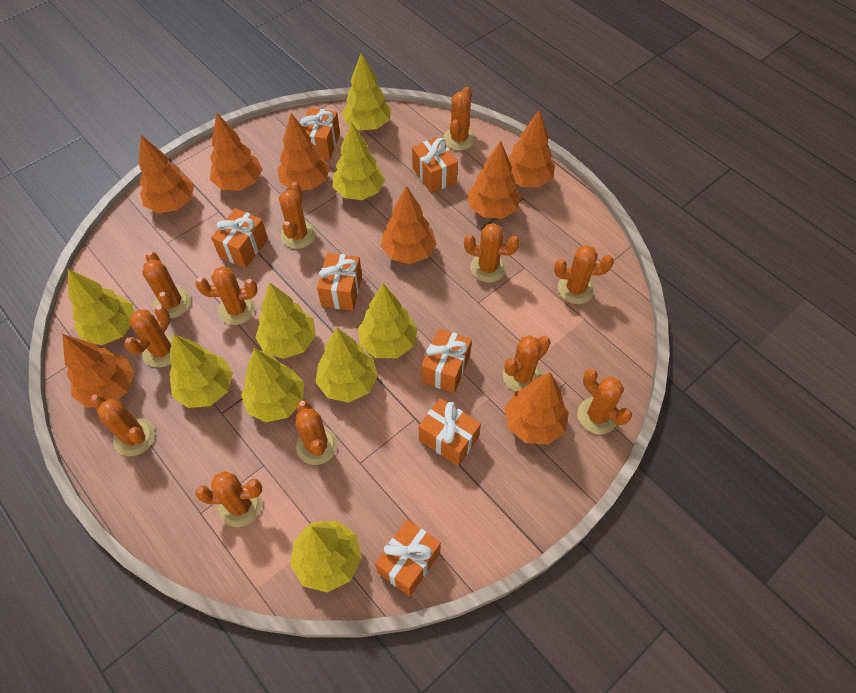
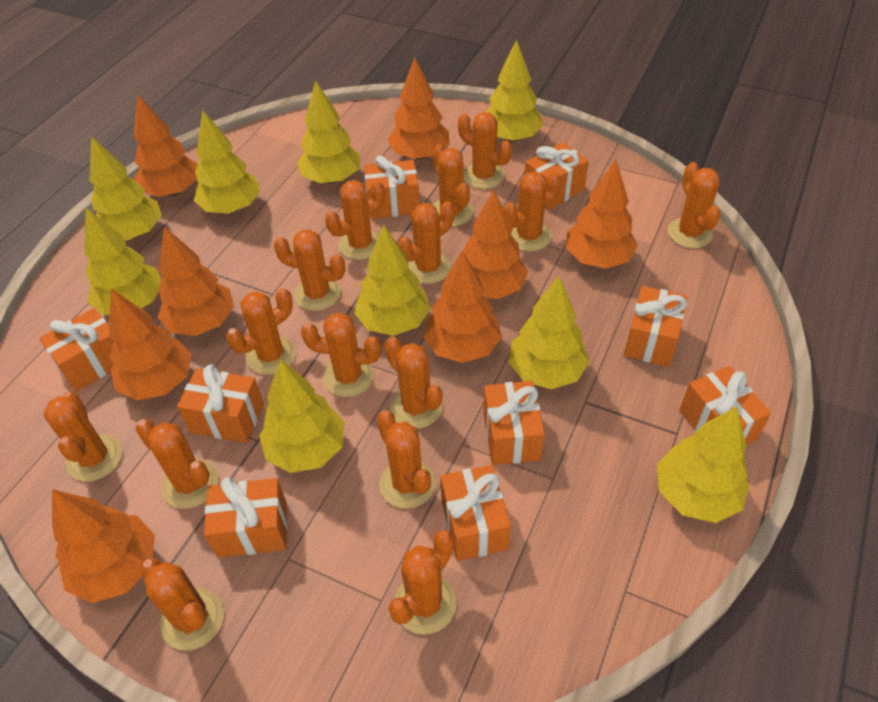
orange cactus: [90,394,155,456] [124,305,173,368] [142,251,191,318] [195,266,257,325] [195,471,262,527] [279,182,316,249] [295,400,338,465] [443,87,475,150] [464,223,520,282] [503,335,551,392] [554,245,614,304] [577,369,632,434] = 12 -> [44,392,122,482] [136,419,218,509] [140,558,224,651] [226,288,296,375] [273,229,345,311] [301,313,381,397] [325,180,385,260] [377,410,436,509] [385,337,443,429] [389,530,456,635] [398,202,454,284] [432,144,473,227] [458,112,512,189] [504,171,561,252] [668,162,721,248] = 15
orange gift: [211,208,268,268] [300,108,340,160] [317,253,362,311] [375,519,441,596] [412,137,458,193] [418,398,481,466] [421,328,472,393] = 7 -> [39,308,114,392] [177,364,264,443] [204,478,287,558] [364,156,420,219] [440,465,511,561] [483,381,545,465] [524,142,589,210] [624,286,687,367] [679,366,771,445] = 9

